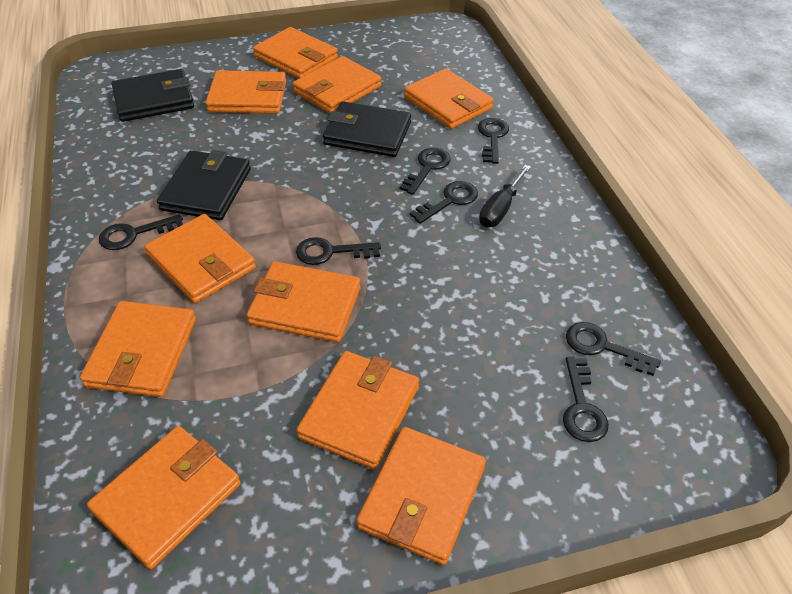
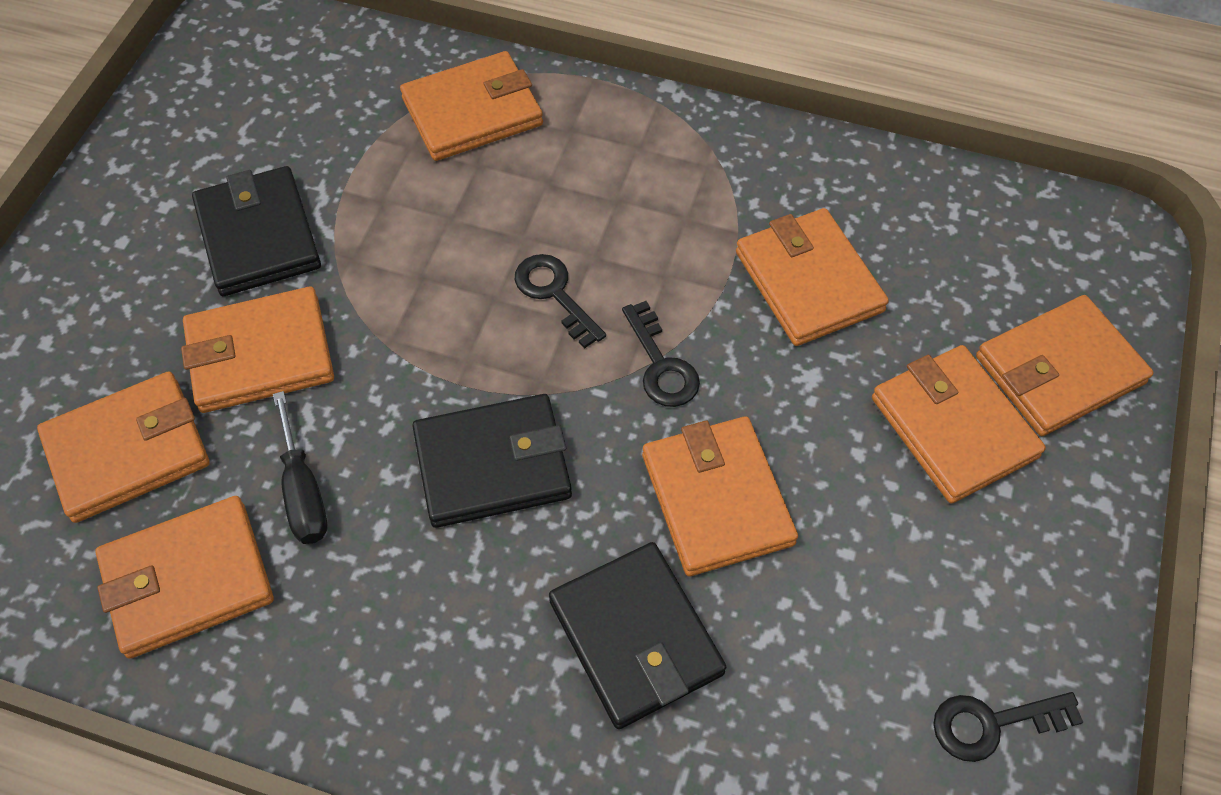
black key: [99,214,183,250] [296,237,381,265] [400,148,451,195] [410,181,478,224] [478,118,509,164] [563,357,609,442] [566,322,661,376] = 7 -> [515,254,606,349] [622,301,700,407] [933,692,1083,762] = 3
orange wallet: [80,301,196,397] [87,426,241,569] [144,214,256,303] [206,70,286,114] [247,261,361,342] [253,27,338,79] [293,56,381,113] [297,351,419,469] [356,427,486,565] [404,69,494,129] = 10 -> [37,372,210,523] [95,496,274,659] [181,287,334,413] [400,51,543,161] [642,416,798,576] [736,208,889,346] [872,345,1046,504] [976,295,1154,436] = 8

